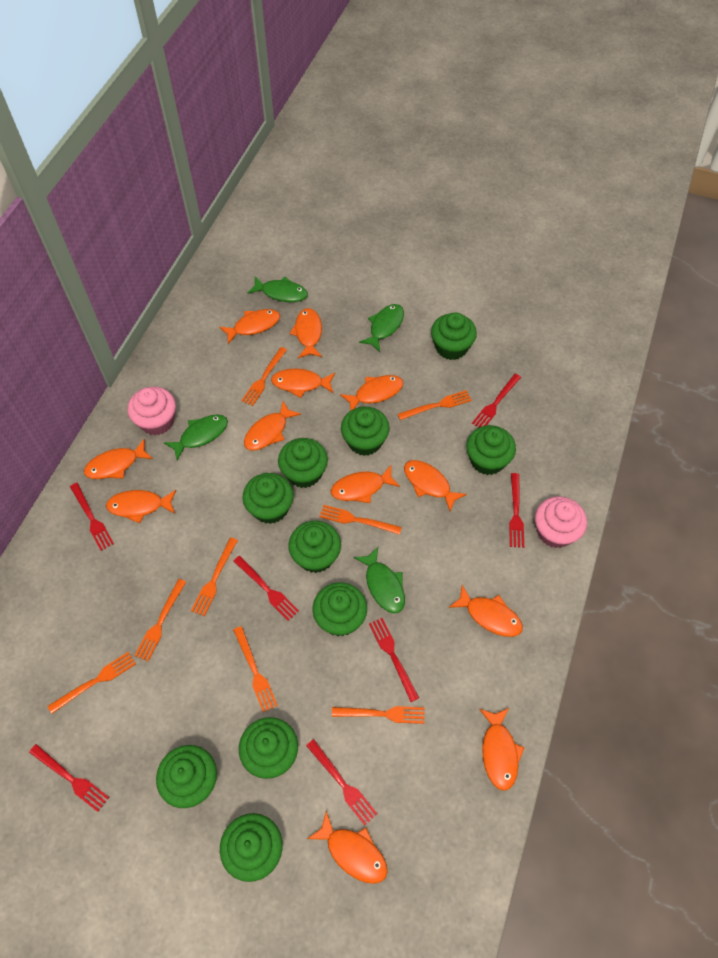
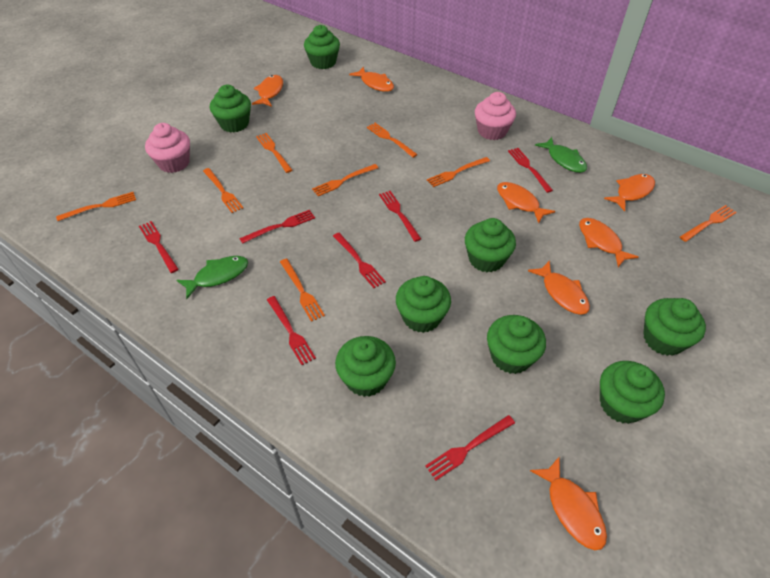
green cupcake: [156,745,217,808] [220,813,283,882] [239,717,298,779] [242,473,294,524] [278,438,328,488] [289,521,341,573] [312,582,367,636] [341,406,390,456] [431,312,477,360] [466,425,516,475] = 10 -> [210,85,251,132] [304,25,340,69] [335,336,396,397] [396,276,451,333] [465,218,516,272] [487,315,546,374] [600,361,665,424] [643,298,706,356] = 8
green fish: [164,414,228,461] [247,277,308,302] [354,547,405,613] [359,304,404,352] = 4 -> [176,256,248,299] [535,137,587,173] = 2
orange fish: [84,439,153,479] [106,490,176,524] [219,309,280,344] [244,401,301,450] [271,369,335,398] [289,308,322,358] [307,811,388,884] [331,465,400,503] [340,375,404,410] [404,460,467,511] [449,585,523,637] [479,708,525,791] = 12 -> [252,75,283,107] [349,67,394,92] [497,182,555,223] [528,261,590,315] [530,457,607,550] [579,218,638,267] [604,174,655,211] = 7

